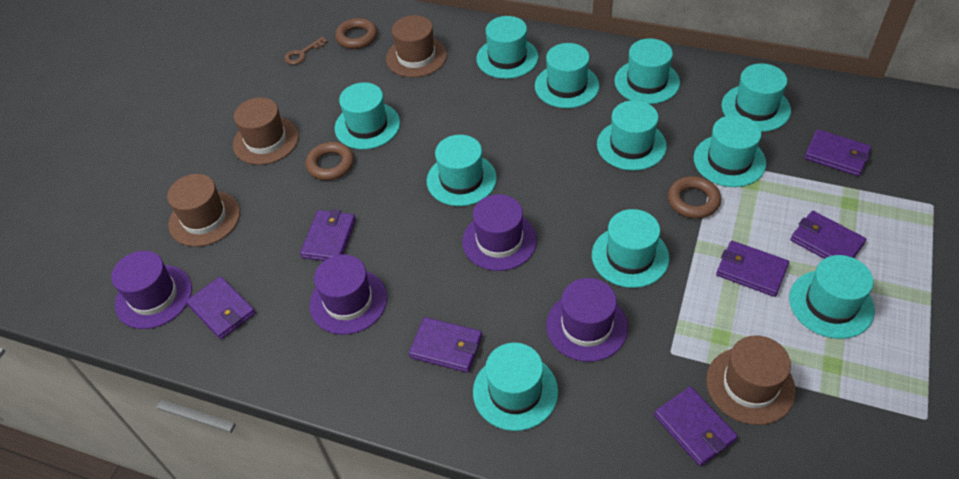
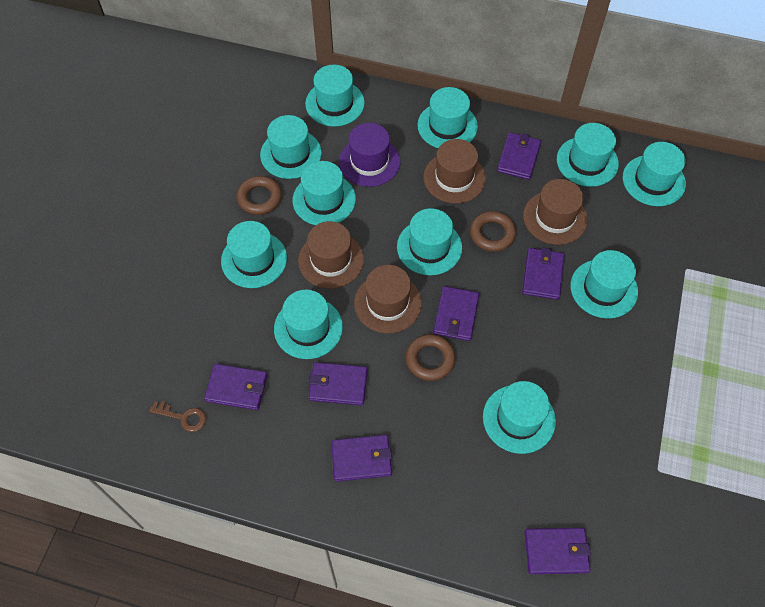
purple hat: [111,251,192,329] [310,254,387,335] [462,194,537,271] [546,278,628,362] = 4 -> [339,123,401,187] = 1

